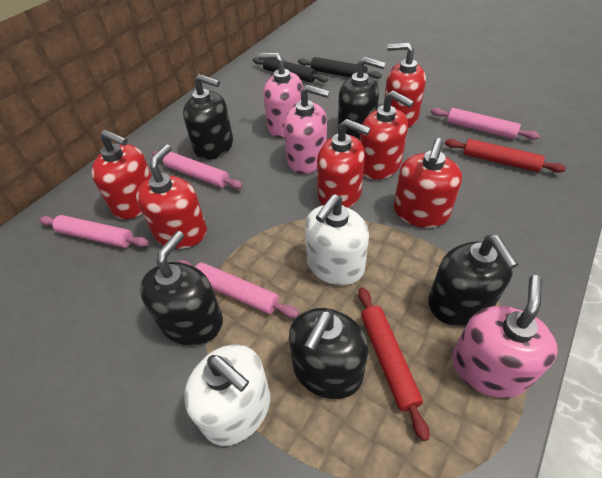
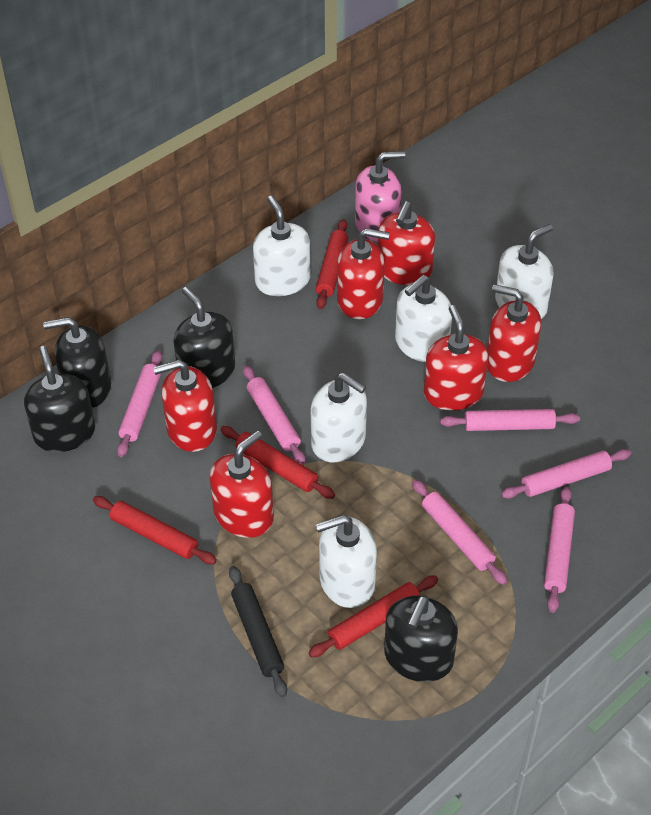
black rolling pin: [253,57,328,82] [298,57,382,79] = 2 -> [229,566,287,697] = 1
black soap dispenser: [140,231,223,346] [183,74,233,160] [289,308,368,399] [338,57,386,140] [428,235,518,326] = 5 -> [24,346,95,452] [43,317,111,408] [173,287,235,388] [384,595,458,682] = 4
pink rolling pin: [39,215,149,248] [152,151,243,189] [177,260,299,318] [431,108,540,140] = 4 -> [117,350,162,457] [243,366,305,465] [412,479,507,585] [440,409,580,431] [501,449,631,499] [544,487,575,613] = 6
pink soap dispenser: [258,53,303,138] [284,85,330,174] [452,275,558,398] = 3 -> [355,151,405,242] = 1
red rolling pin: [358,287,429,441] [445,139,566,173] = 2 -> [93,496,217,564] [220,426,335,499] [309,575,438,657] [316,219,348,309] = 4
white soap dispenser: [184,344,270,446] [305,194,369,285] = 2 -> [253,196,310,296] [310,373,367,462] [315,515,377,608] [395,275,452,362] [495,224,554,319] = 5

